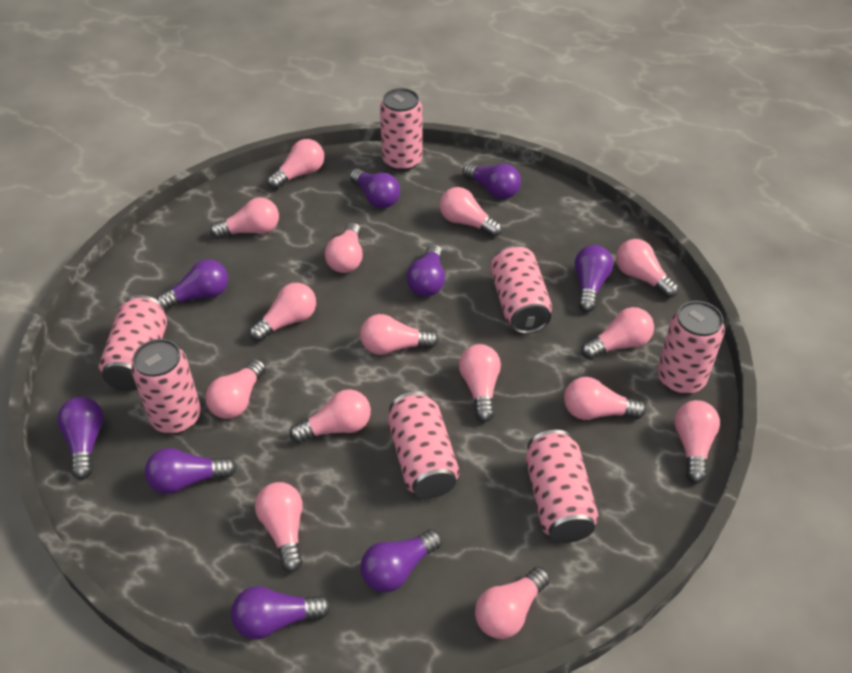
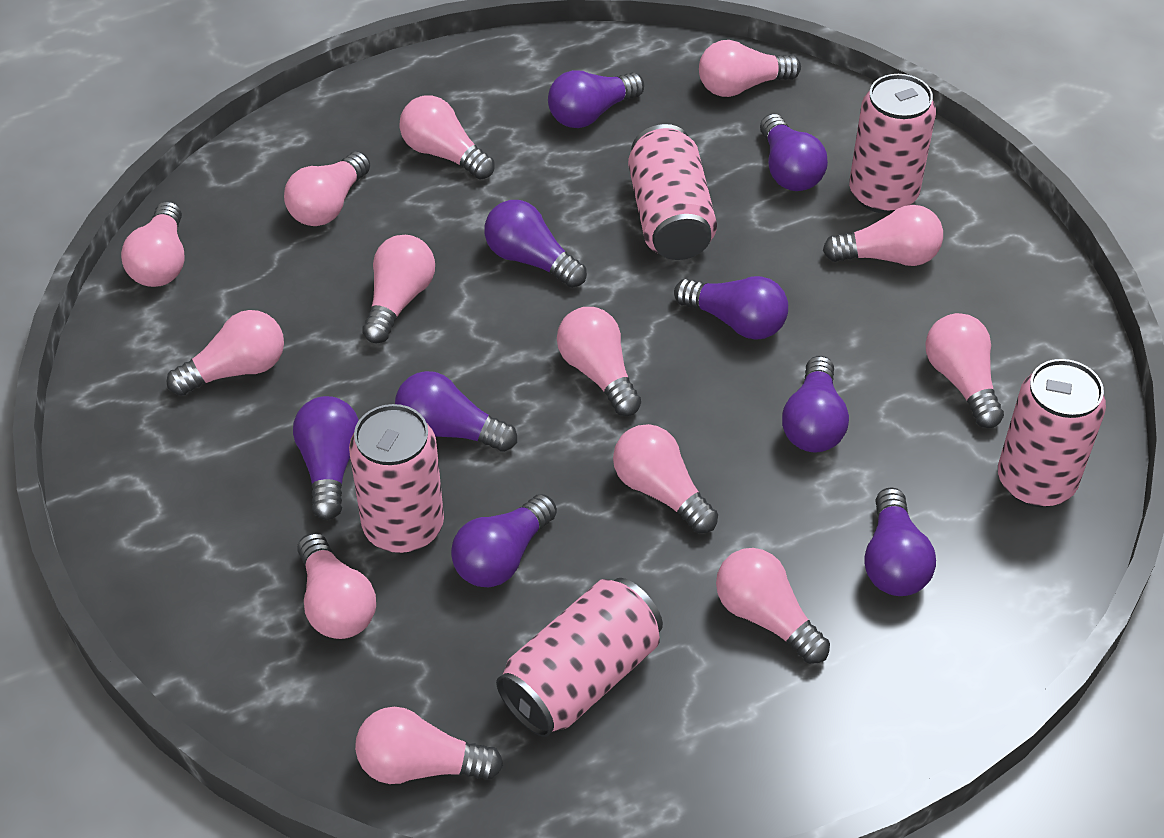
pink can: [99,295,167,391] [131,339,201,434] [380,88,423,171] [388,391,460,499] [490,245,552,334] [525,430,599,543] [657,301,725,394] = 7 -> [349,404,444,553] [496,578,663,737] [628,124,717,260] [849,74,936,214] [998,359,1106,507] = 5
pink light bulb: [206,359,266,419] [210,198,279,239] [249,283,316,342] [255,482,303,572] [268,139,324,189] [290,389,371,443] [325,223,363,273] [360,314,439,355] [440,187,502,237] [459,344,501,422] [475,567,550,639] [564,377,646,420] [581,307,654,360] [616,239,678,298] [674,400,720,483] = 15 -> [121,201,185,287] [166,310,284,396] [284,151,370,226] [298,533,376,639] [355,707,503,784] [362,235,435,343] [400,95,495,180] [557,307,641,416] [613,424,718,533] [699,40,801,97] [716,548,830,664] [823,205,943,266] [925,313,1004,428] = 13

